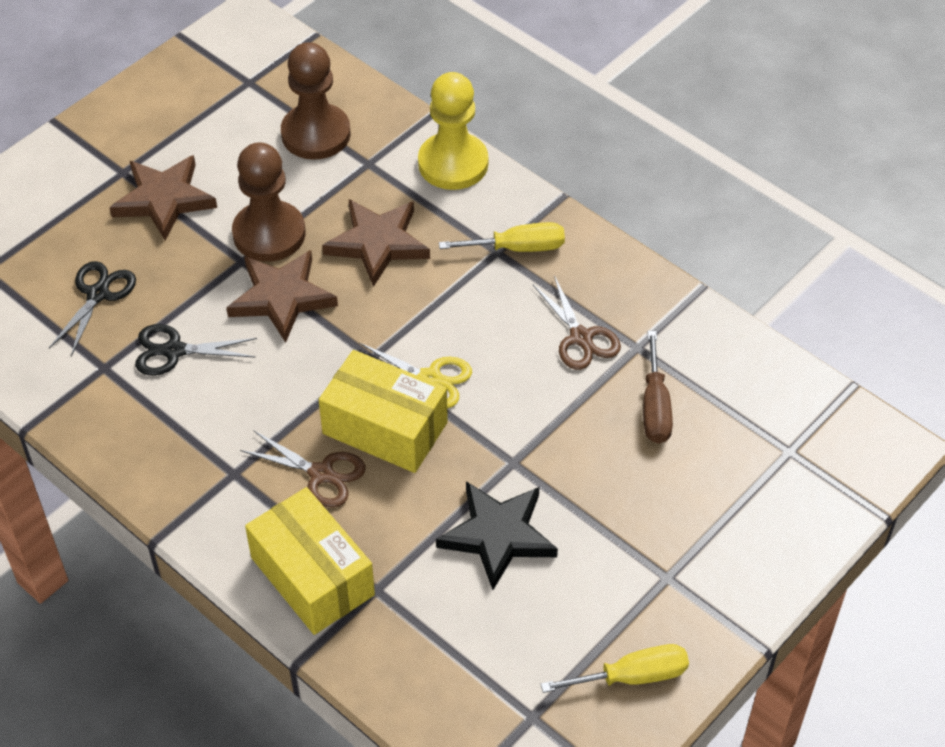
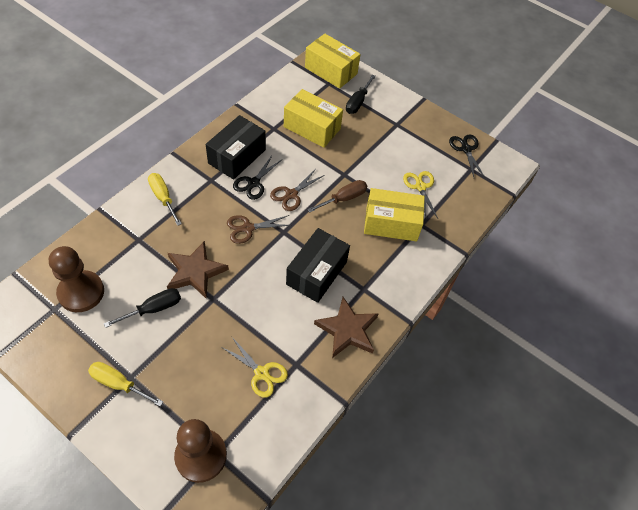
black box: none = 0 -> [206,115,266,180] [286,228,350,303] = 2
black screwdriver: none = 0 -> [104,288,181,328] [346,74,376,114] = 2
black star: [436,481,558,590] = 1 -> none = 0
brown star: [109,155,217,241] [227,250,338,342] [322,199,430,287] = 3 -> [167,241,229,298] [314,297,379,358] = 2
yellow box: [245,487,375,635] [319,350,448,473] = 2 -> [284,89,343,148] [305,34,360,89] [364,188,425,241] = 3
yellow pawn: [418,72,488,190] = 1 -> none = 0
yellow scissors: [359,343,472,408] = 1 -> [222,336,288,398] [403,171,438,218] = 2

